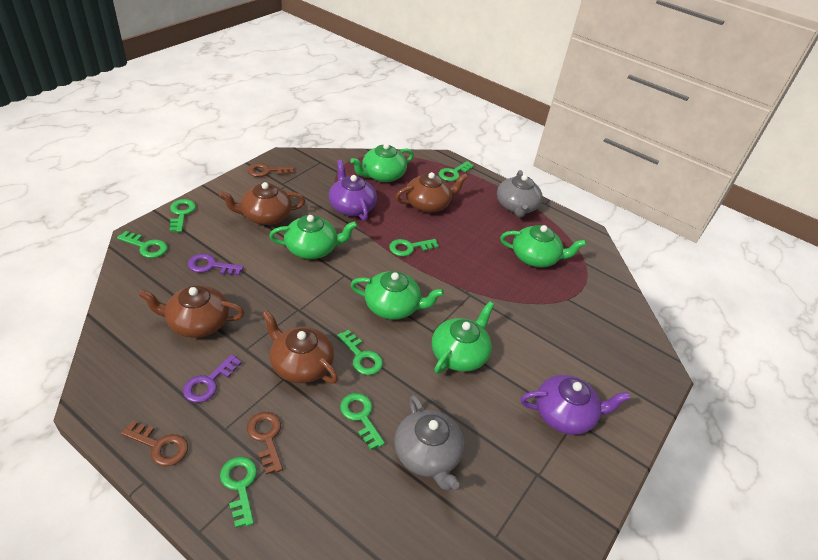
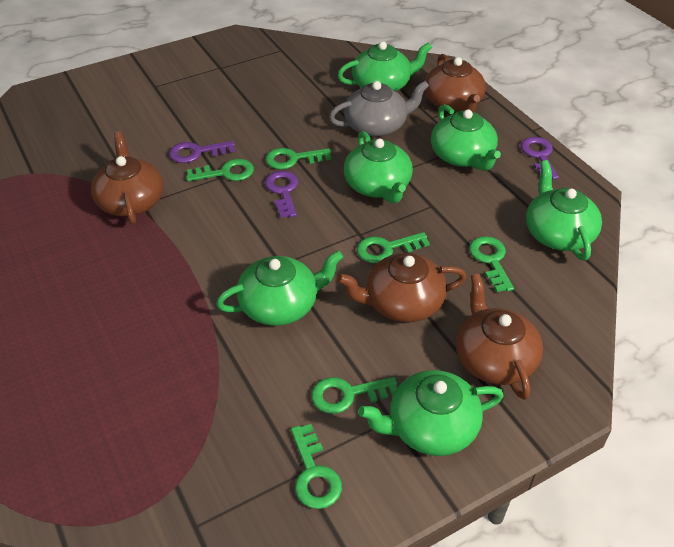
brown key: [121,421,188,466] [247,163,294,177] [247,412,283,475] = 3 -> none = 0
green key: [117,231,168,258] [170,199,196,232] [220,457,257,528] [337,330,383,375] [340,393,385,450] [389,239,439,256] [439,161,474,181] = 7 -> [186,159,254,181] [266,148,331,169] [291,424,342,509] [311,377,397,414] [357,232,430,263] [469,236,514,292] = 6
green teapot: [269,215,357,259] [350,143,414,182] [350,271,444,320] [432,301,494,374] [500,225,586,267] = 5 -> [216,250,343,326] [338,41,432,91] [344,131,413,203] [358,370,504,456] [431,104,501,171] [526,160,602,261] = 6
grey teapot: [395,395,464,490] [497,170,543,217] = 2 -> [329,81,429,137] = 1
purple key: [183,354,242,403] [188,253,244,276] = 2 -> [169,141,235,163] [265,171,298,218] [521,137,559,180] = 3
purple teapot: [329,160,377,221] [521,375,630,435] = 2 -> none = 0

